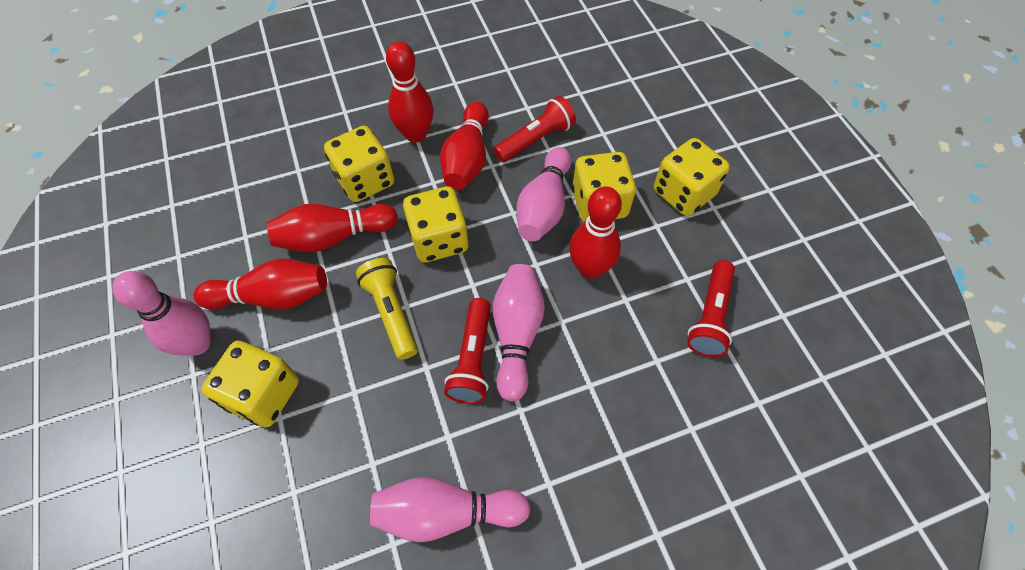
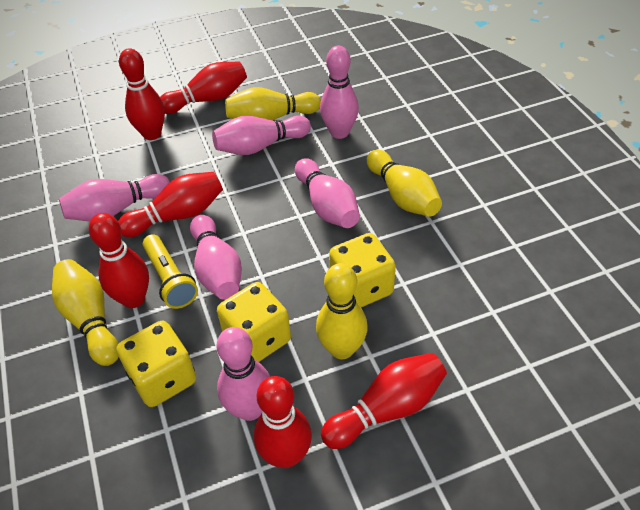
pink bowling pin: [113,271,211,355] [370,477,530,542] [493,264,545,401] [516,147,571,241] = 4 -> [59,174,170,221] [190,215,242,300] [212,116,311,155] [217,327,270,421] [295,158,360,228] [320,46,359,139] = 6
red bowling pin: [194,258,327,310] [267,204,398,252] [386,41,433,143] [440,102,489,190] [569,186,622,279] = 5 -> [89,213,149,308] [118,172,223,237] [119,48,165,140] [160,61,247,114] [254,376,312,468] [321,353,447,449] = 6
red flashlight: [444,298,491,404] [494,96,576,162] [687,260,735,357] = 3 -> none = 0
yellow bowling pin: none = 0 -> [52,259,119,366] [225,87,321,121] [316,263,368,359] [367,150,442,217] = 4
yellow dice: [201,341,299,427] [324,126,394,202] [403,186,469,263] [572,152,636,222] [654,138,730,216] = 5 -> [116,321,196,407] [217,282,291,362] [329,233,396,307] = 3

